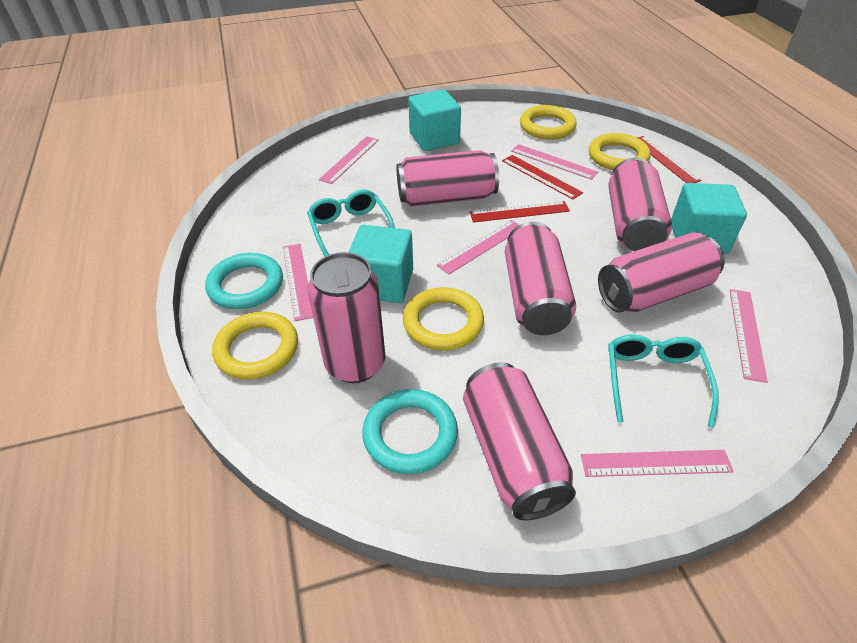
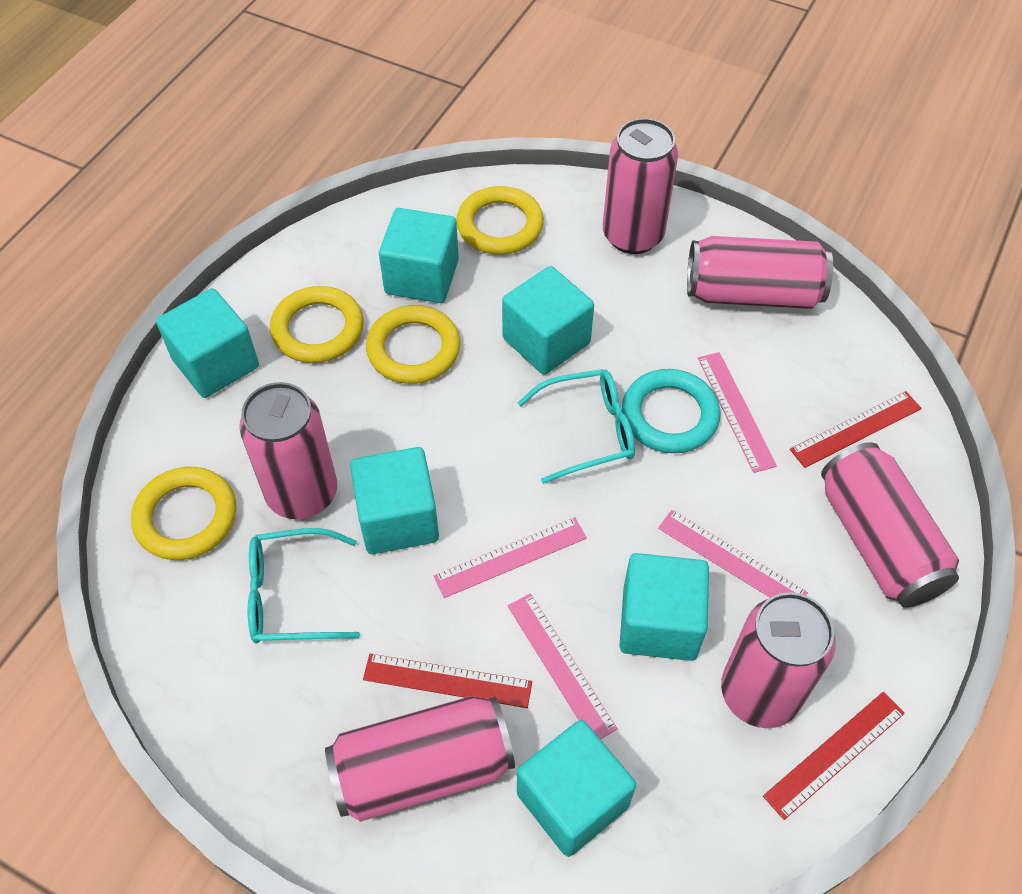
pink ruler: [283,244,313,321] [319,136,379,184] [436,220,519,275] [511,144,598,180] [581,450,734,477] [730,289,768,383] = 6 -> [434,517,587,598] [508,593,618,739] [658,510,808,598] [698,352,777,473] = 4
turquoise cube: [348,225,413,303] [408,90,461,151] [671,183,747,254] = 3 -> [156,288,259,398] [350,447,439,554] [379,208,459,303] [502,266,594,375] [517,720,636,857] [619,553,709,661] = 6
turquoise ring: [205,253,283,309] [362,389,458,474] = 2 -> [622,369,720,453] = 1

